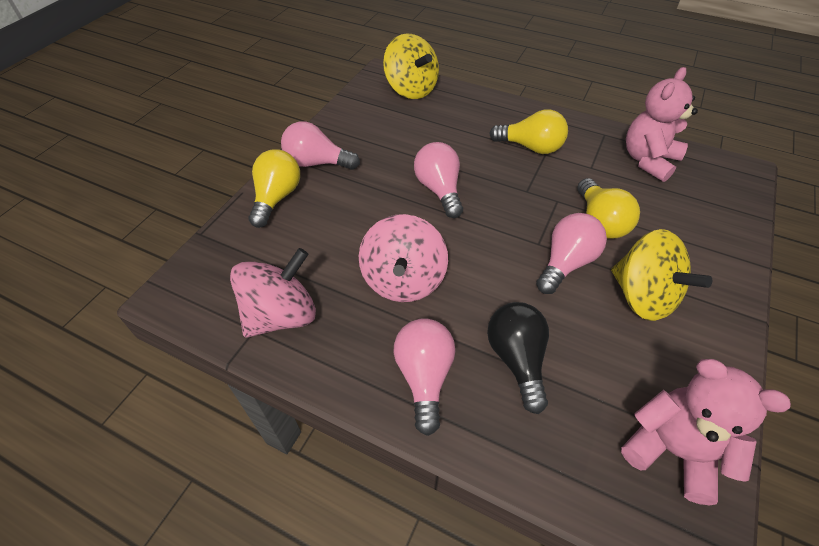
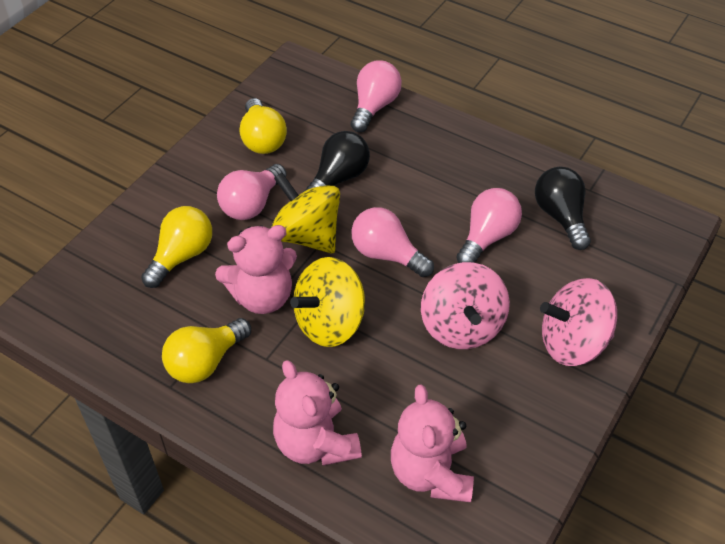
black light bulb: [487,302,549,414] = 1 -> [304,131,370,191] [535,167,591,250] = 2
pink teddy bear: [621,359,791,505] [626,67,698,182] = 2 -> [215,225,297,314] [273,360,362,466] [391,384,474,502] = 3

